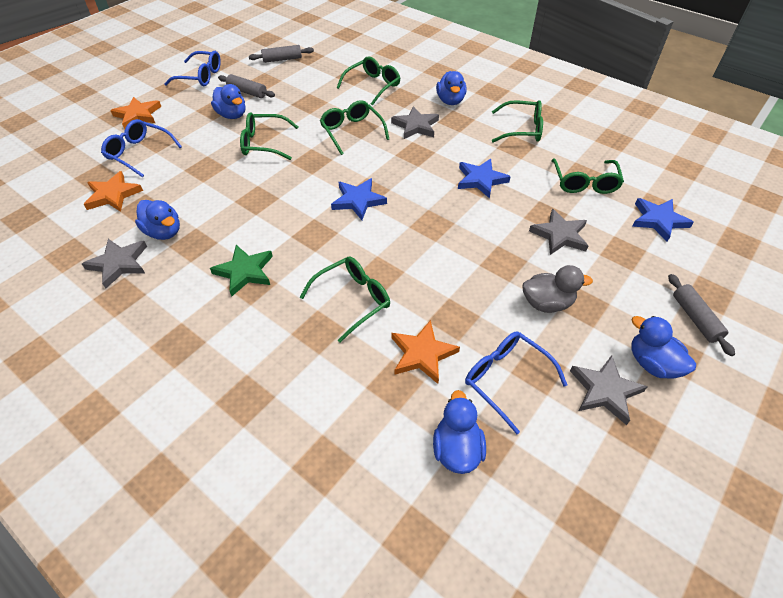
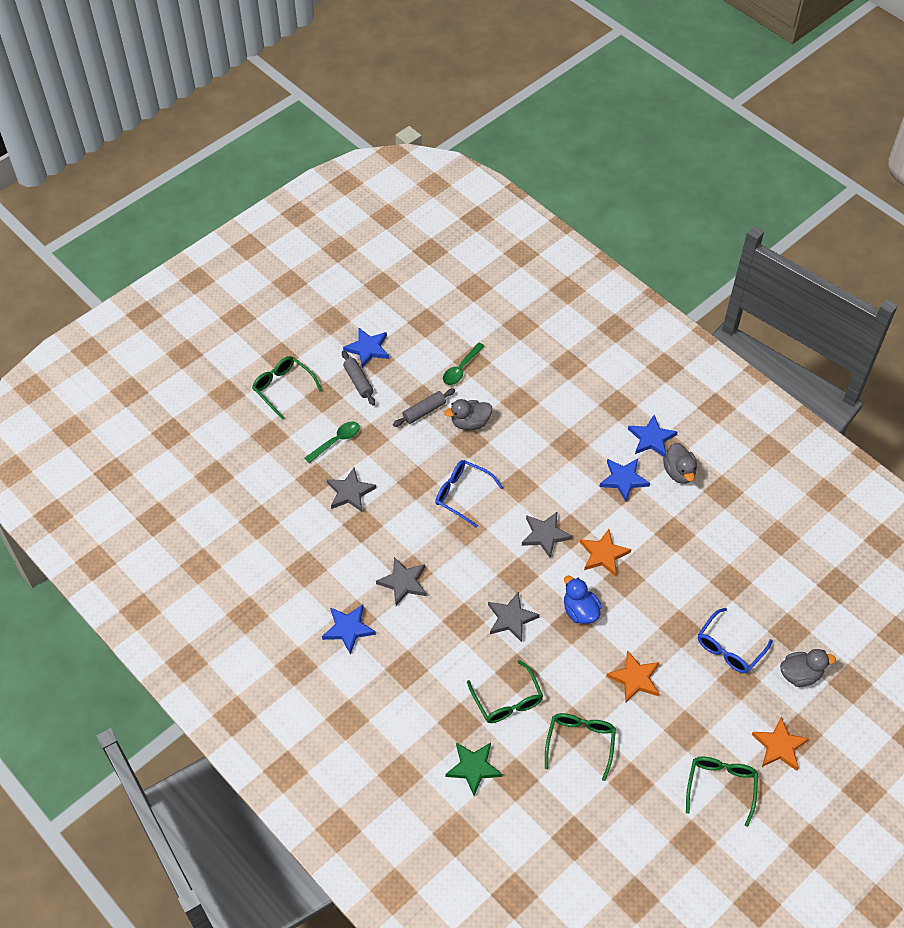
blue duck: [135,200,180,240] [211,84,245,119] [433,390,486,474] [436,71,467,105] [632,316,696,378] = 5 -> [564,575,602,624] = 1
blue glasses: [101,119,182,177] [164,51,221,86] [465,331,567,434] = 3 -> [435,460,503,528] [698,608,773,673] = 2
blue star: [331,178,387,220] [458,158,511,198] [632,198,694,242] = 3 -> [322,605,376,655] [343,328,389,368] [599,459,650,502] [628,415,678,457] = 4
green glasses: [240,112,298,160] [300,257,390,343] [320,100,389,155] [337,57,400,106] [492,100,543,142] [551,159,624,194] = 6 -> [252,356,322,420] [467,660,543,723] [545,713,616,781] [686,757,758,827] = 4
green spoon: none = 0 -> [305,421,360,463] [443,343,485,385] = 2
grey duck: [523,265,593,313] = 1 -> [444,399,492,430] [663,443,697,484] [780,649,836,687] = 3
grey rolling pin: [218,74,275,98] [249,45,314,63] [668,274,735,356] = 3 -> [342,351,375,406] [393,389,455,427] = 2

